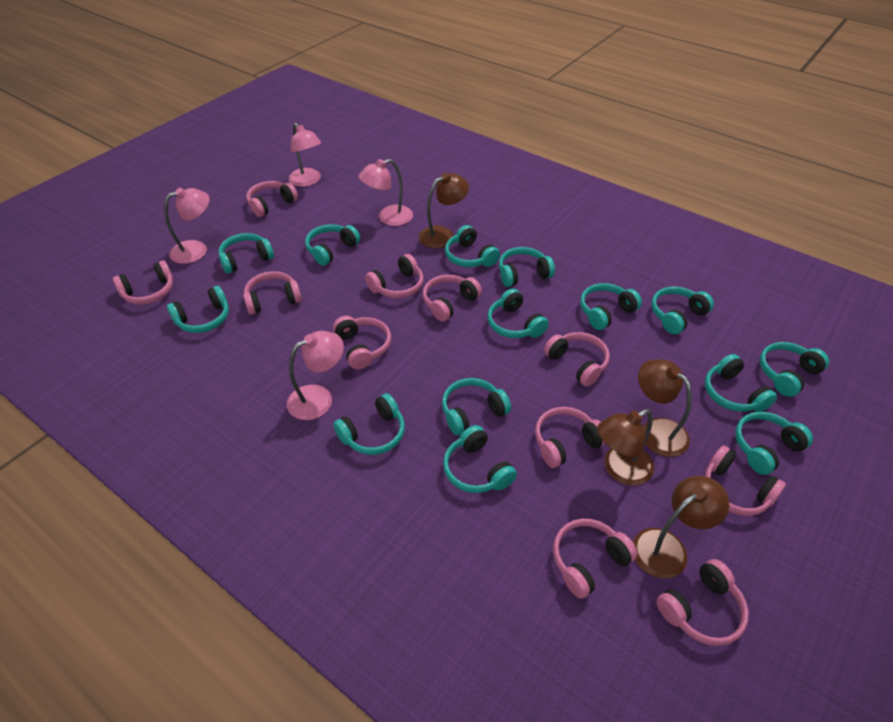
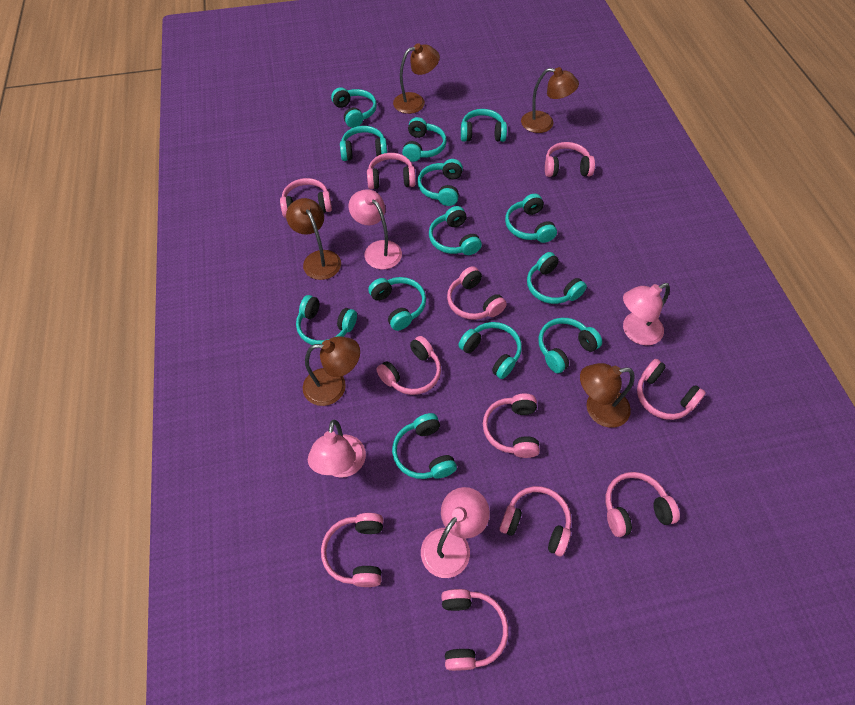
brown lamp: [418,173,469,248] [597,409,654,486] [633,476,729,579] [638,359,692,457] = 4 -> [286,198,341,280] [303,336,360,406] [393,43,440,114] [521,67,579,133] [580,363,635,428] = 5
turquoise headphones: [167,286,229,333] [218,233,274,274] [305,224,360,266] [333,393,405,455] [442,378,511,435] [443,425,517,493] [445,225,500,267] [487,289,549,338] [499,247,555,287] [580,283,642,330] [651,287,714,334] [705,354,777,412] [735,412,813,475] [759,342,829,397] = 14 -> [296,295,357,345] [331,87,377,128] [340,126,387,161] [368,277,426,331] [392,413,457,479] [402,117,446,162] [418,159,463,206] [429,206,482,255] [458,322,522,379] [461,109,507,142] [505,194,557,243] [527,252,587,304] [538,318,602,373] = 13

